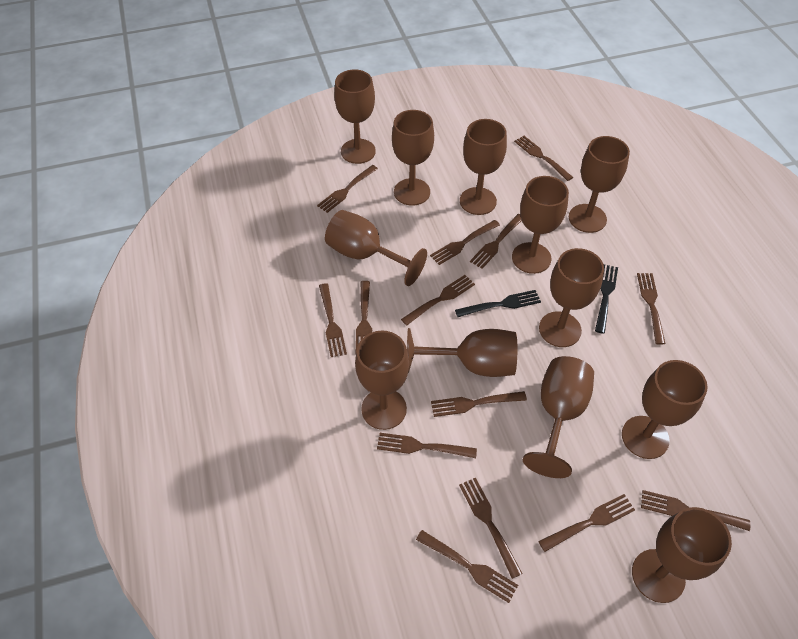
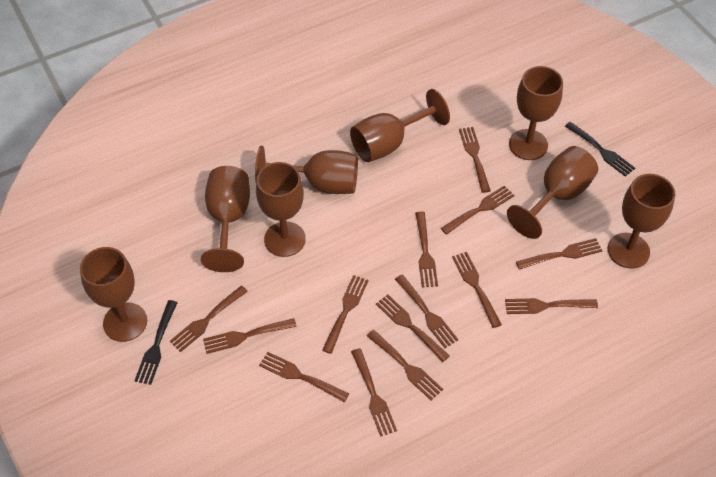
brown goblet: [325,210,427,286] [334,70,376,164] [355,331,409,430] [392,110,434,206] [407,328,517,377] [460,119,507,215] [512,176,569,274] [523,356,594,478] [539,248,604,347] [569,136,630,233] [622,360,708,459] [632,507,732,603] = 12 -> [80,247,147,342] [201,166,250,272] [255,146,358,194] [256,162,306,257] [350,89,450,162] [507,146,598,239] [509,66,563,160] [608,174,675,269] = 8

